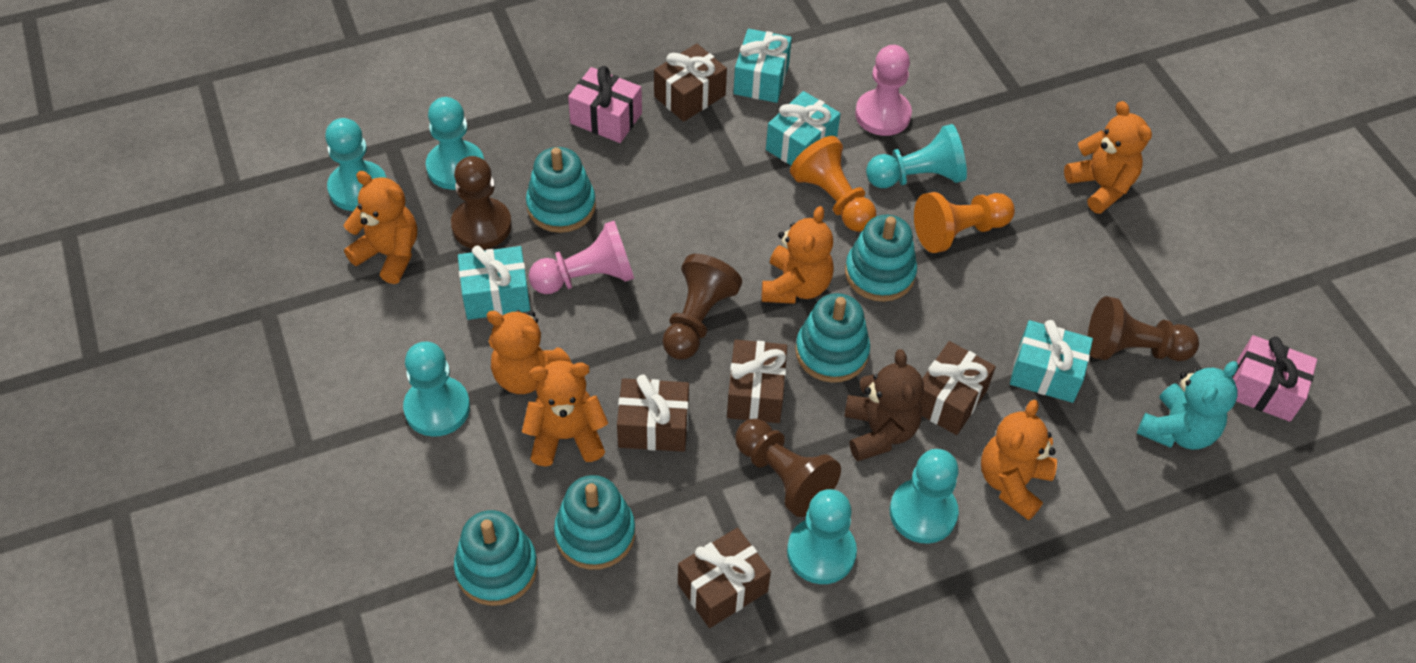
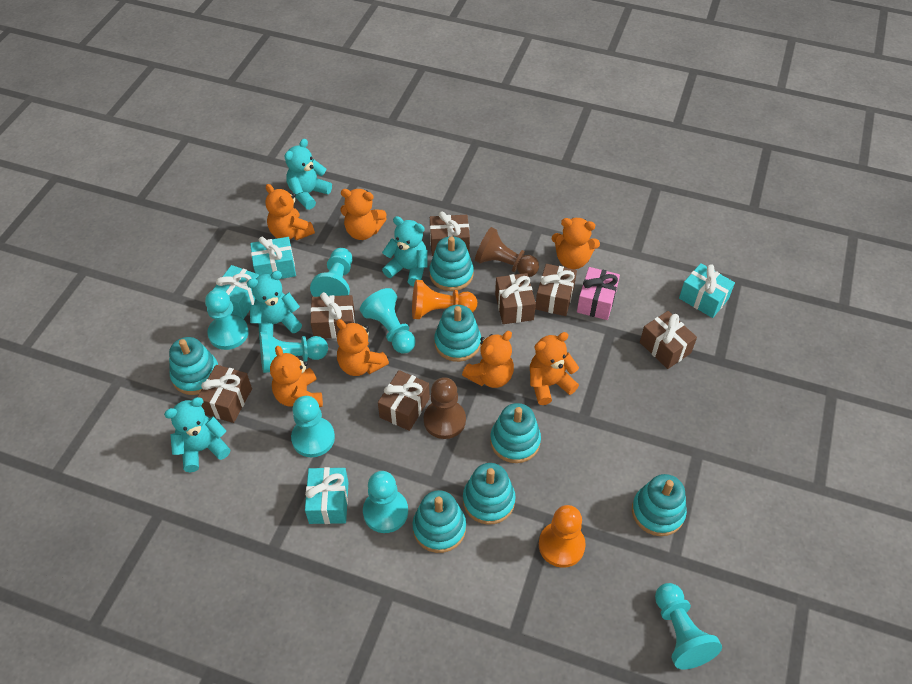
brown gift: [617,374,689,452] [654,44,727,122] [678,528,771,628] [727,340,787,423] [920,341,996,435] = 5 -> [198,365,252,423] [310,292,355,339] [378,370,430,431] [430,211,470,256] [495,273,536,324] [535,264,577,316] [640,311,697,369] = 7
brown pawn: [451,156,512,249] [662,254,742,359] [735,419,841,517] [1088,296,1199,361] = 4 -> [424,377,466,439] [475,227,539,277] = 2
brown teddy bear: [844,349,924,461] = 1 -> none = 0
orange teddy bear: [344,171,417,284] [486,310,571,394] [522,361,608,466] [762,206,834,304] [981,400,1057,521] [1064,101,1152,214] = 6 -> [266,184,315,240] [270,346,323,407] [336,319,389,376] [340,189,387,240] [462,331,514,388] [530,332,579,405] [552,218,600,269] = 7
pink gift: [568,66,642,143] [1232,335,1317,422] = 2 -> [577,267,620,320] = 1
pink pawn: [529,221,634,294] [855,45,912,136] = 2 -> none = 0
turquoise pawn: [325,118,386,211] [403,342,470,437] [426,97,484,190] [787,489,857,584] [866,124,967,188] [889,449,959,544] = 6 -> [205,289,249,350] [260,331,328,373] [291,396,335,457] [310,248,352,297] [360,288,416,354] [363,471,408,533] [655,583,722,670] = 7
turquoise stacking toy: [454,510,537,606] [526,147,596,233] [554,475,635,570] [795,293,870,383] [845,215,917,302] = 5 -> [169,337,218,395] [412,490,466,553] [429,236,474,291] [434,305,481,362] [463,463,516,525] [490,403,541,463] [632,474,687,536] = 7
turquoise teddy bear: [1137,361,1238,450] = 1 -> [164,397,231,472] [247,271,302,339] [285,139,332,210] [382,216,428,286] = 4

